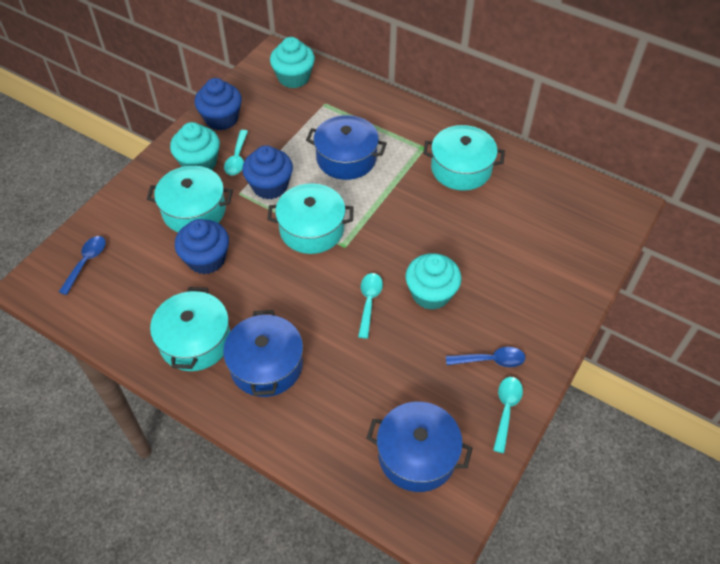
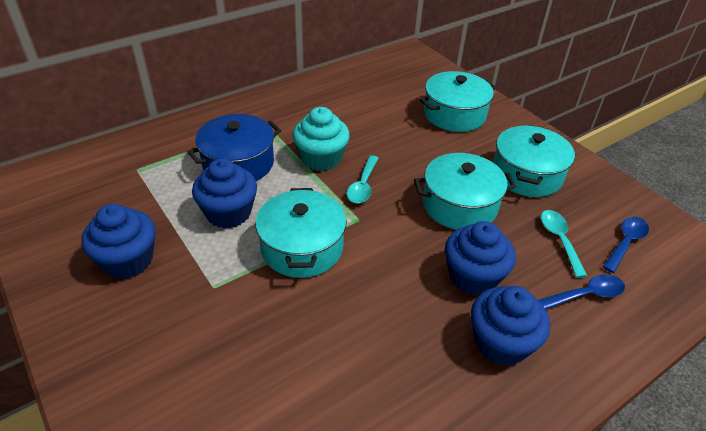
blue cupcake: [175,219,229,274] [195,78,242,130] [242,145,293,199] = 3 -> [81,204,156,279] [192,158,257,229] [445,221,516,296] [471,286,550,366] = 4
blue pot: [223,310,303,397] [306,115,387,180] [367,402,472,492] = 3 -> [188,114,281,181] = 1
turquoise cupcake: [170,122,220,170] [270,37,315,88] [406,253,462,310] = 3 -> [292,107,350,171] = 1
turquoise spoon: [224,130,248,175] [358,273,383,339] [493,377,523,453] = 3 -> [347,155,378,204] [541,210,587,278] = 2

